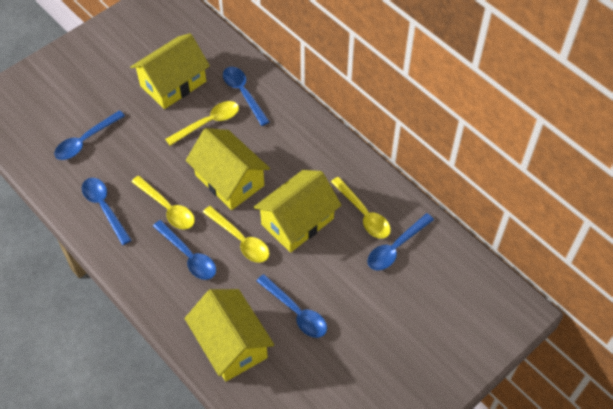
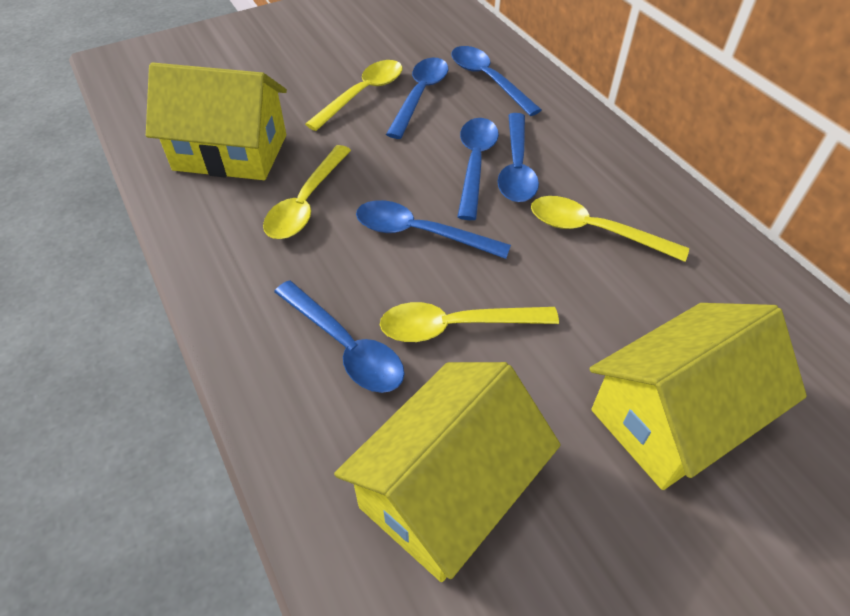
yellow house: [130,33,210,109] [185,289,274,381] [186,128,270,210] [254,170,341,253] = 4 -> [146,62,287,180] [334,362,561,582] [589,303,807,490] = 3

